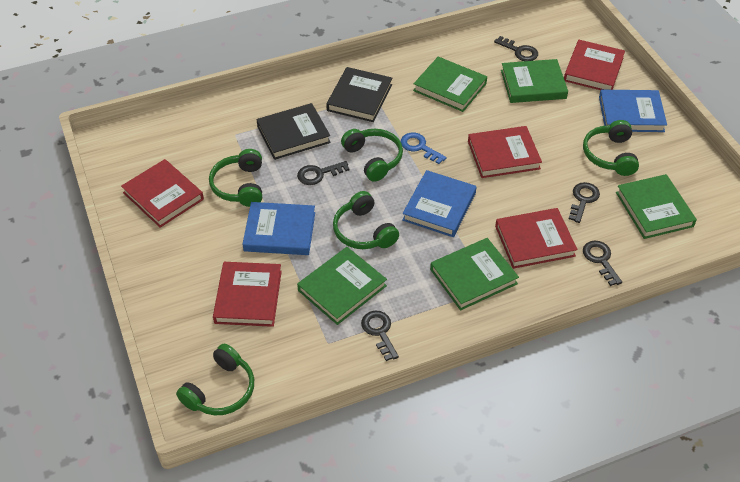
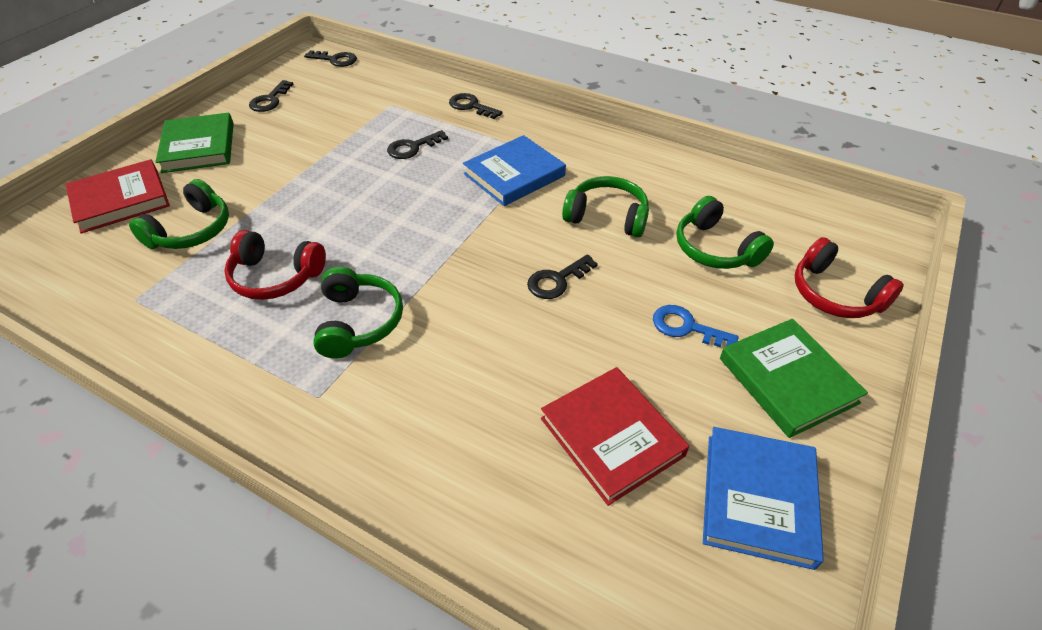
black book: [256,103,331,160] [326,67,392,122] = 2 -> none = 0
blue book: [243,202,315,255] [402,170,477,237] [599,90,667,132] = 3 -> [463,135,566,206] [703,427,824,570] = 2
green book: [297,247,387,325] [413,57,487,112] [430,238,519,310] [501,59,568,103] [616,174,697,239] = 5 -> [155,113,234,173] [720,319,868,438] = 2
green headphones: [176,344,254,415] [209,149,262,207] [333,191,399,249] [341,129,403,182] [583,120,639,176] = 5 -> [129,179,229,249] [313,266,403,358] [562,176,649,237] [676,196,774,269] = 4
red book: [121,159,204,228] [213,262,282,327] [468,126,542,178] [495,208,577,269] [564,40,625,90] = 5 -> [66,159,170,233] [541,367,689,506] = 2
red headphones: none = 0 -> [224,230,326,300] [795,237,904,318] = 2

